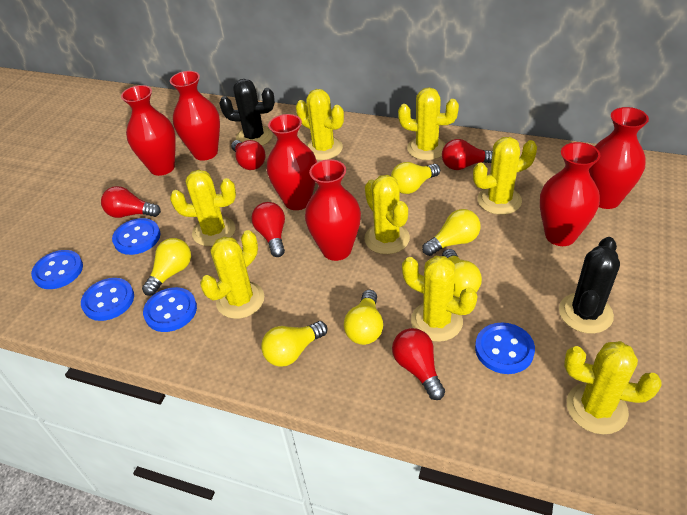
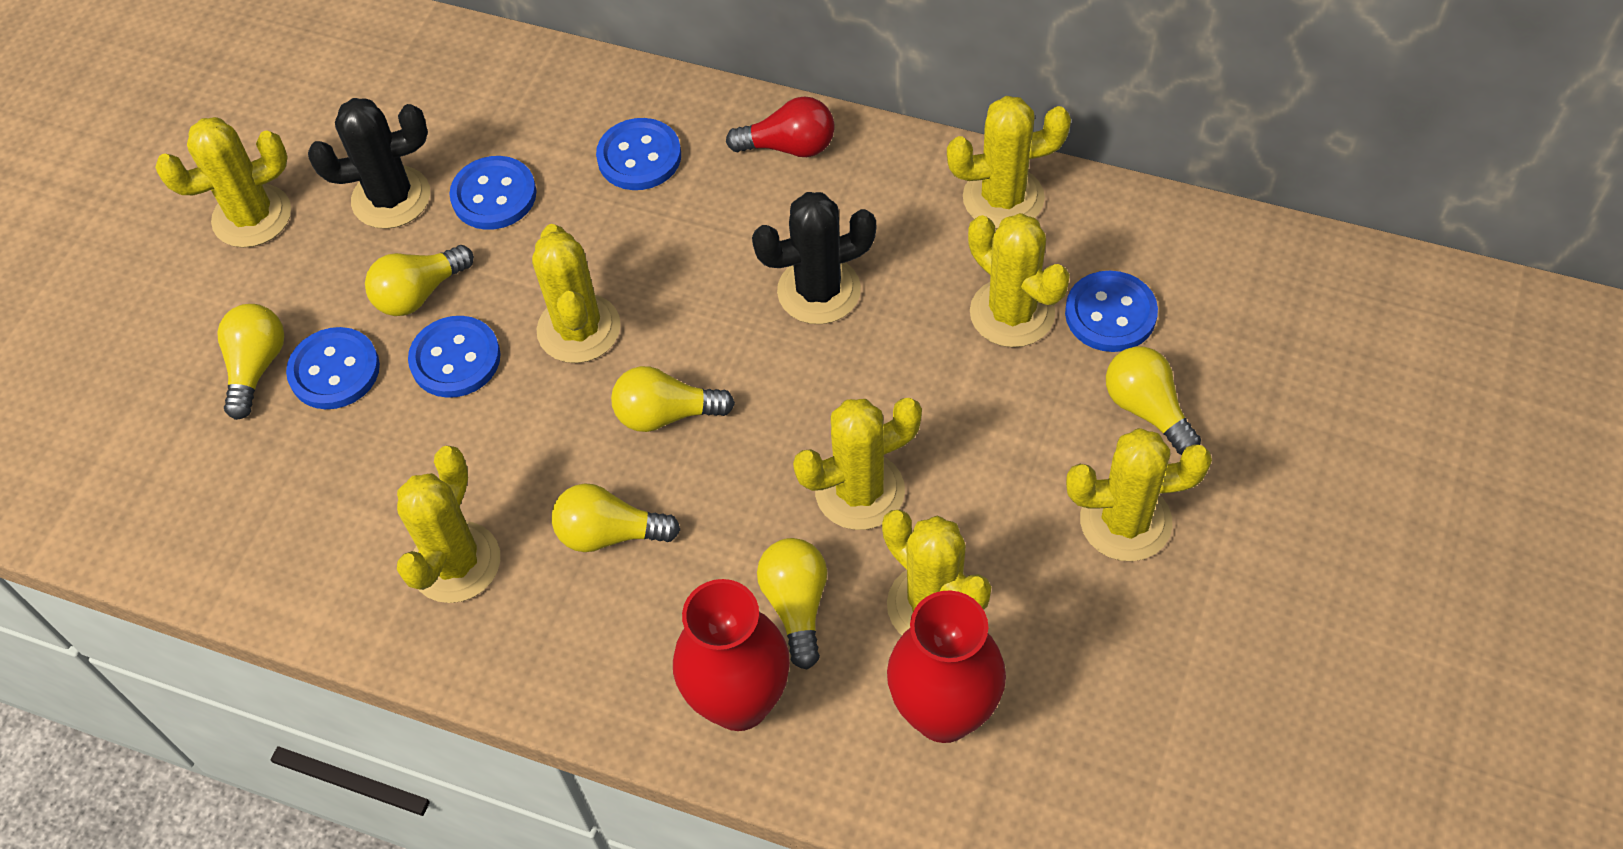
red light bulb: [101,186,161,218] [231,140,266,170] [251,202,285,257] [392,328,445,400] [442,139,493,170] = 5 -> [726,96,835,157] = 1
red vase: [121,85,176,176] [170,71,220,161] [267,114,317,210] [305,159,361,261] [540,142,600,246] [589,107,649,209] = 6 -> [673,579,790,731] [887,590,1006,743] = 2

